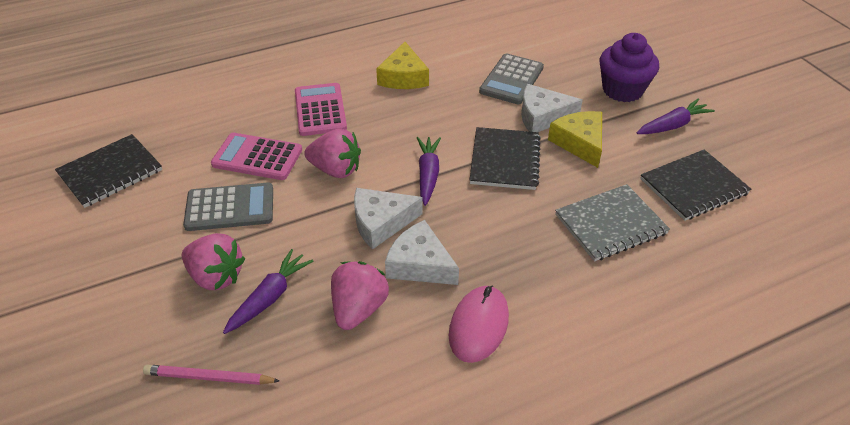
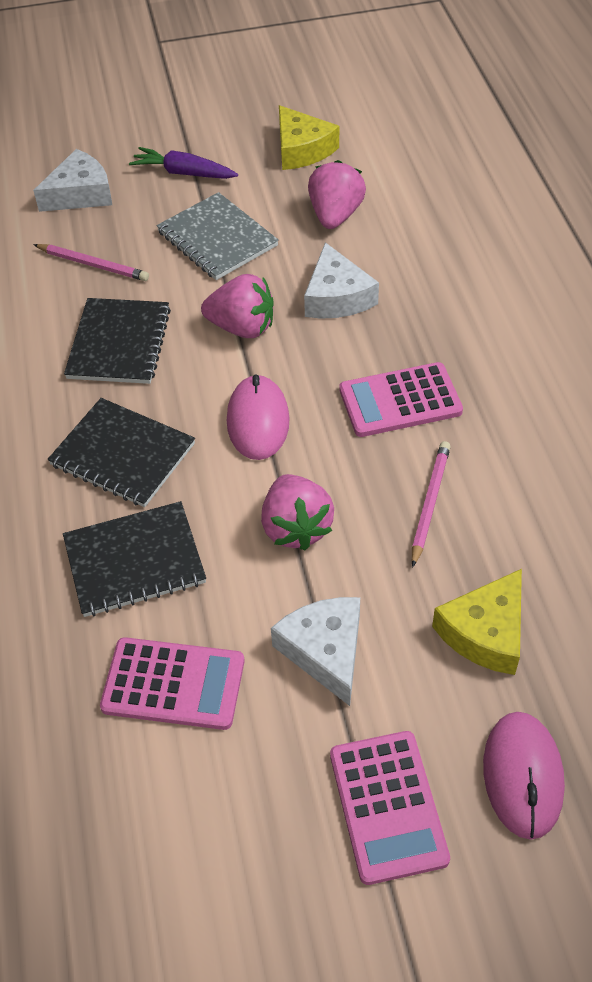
grey calculator: [183,182,273,231] [479,53,544,104] = 2 -> none = 0
pink calculator: [211,133,302,180] [295,83,347,136] = 2 -> [100,637,244,730] [330,731,450,885] [339,362,463,437] = 3
pink mouse: [449,285,509,363] = 1 -> [227,374,290,460] [483,712,565,840] = 2
pink pencil: [143,365,279,385] = 1 -> [33,244,149,281] [412,441,451,568] = 2
purple carrot: [223,249,313,334] [417,137,441,206] [636,99,715,134] = 3 -> [129,147,238,179] = 1
purple cupcake: [599,33,659,102] = 1 -> none = 0

